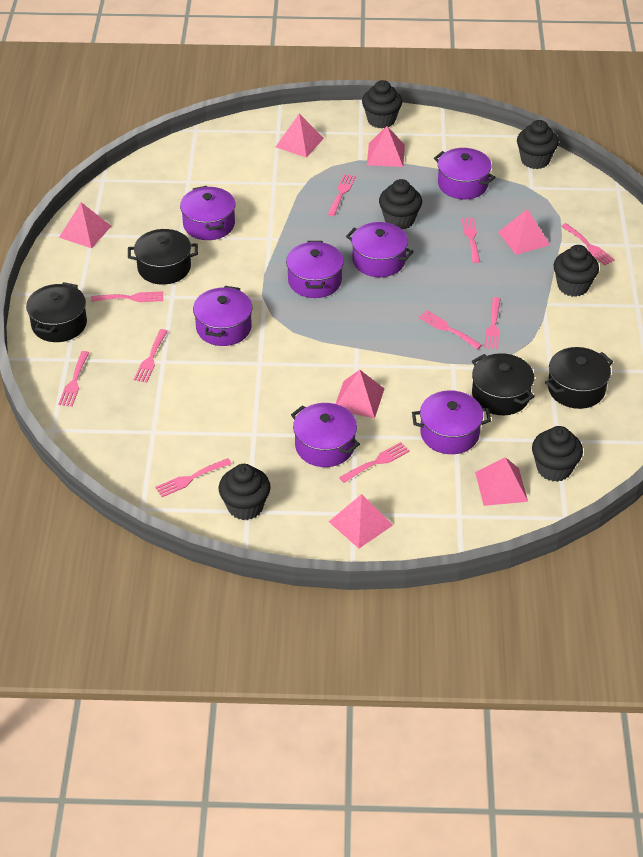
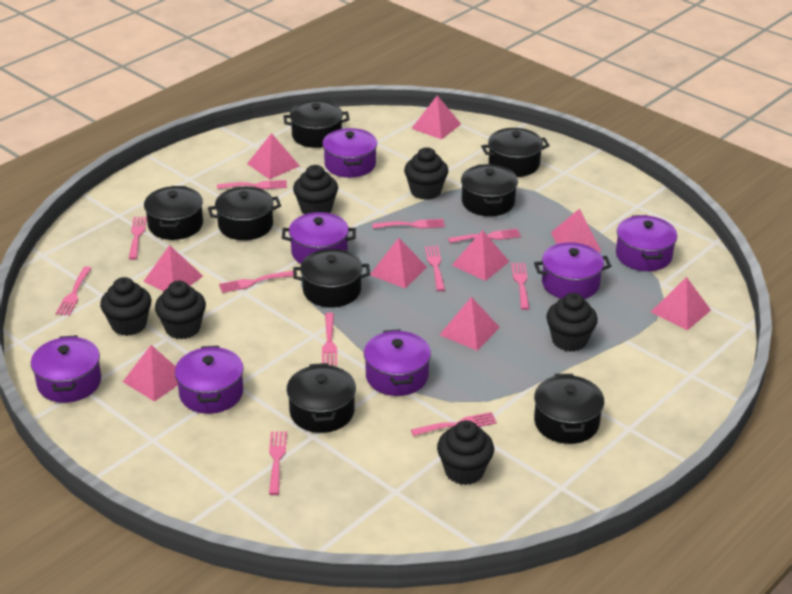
black pot: [26,282,87,342] [128,229,198,285] [472,353,535,415] [545,347,613,409] = 4 -> [144,186,203,240] [208,187,281,240] [283,100,349,148] [287,363,356,433] [293,249,370,307] [461,164,518,216] [481,128,550,177] [534,374,604,444] = 8
pink fork: [58,351,89,407] [91,291,163,302] [134,329,168,383] [155,458,232,497] [328,174,356,216] [339,442,410,483] [418,310,482,349] [462,218,480,263] [484,297,501,349] [561,223,615,265] = 10 -> [55,266,92,316] [129,216,147,260] [217,180,287,189] [219,271,293,293] [269,431,287,495] [322,313,337,366] [372,219,445,229] [411,412,497,436] [425,246,445,291] [448,229,521,243] [511,263,530,310] = 11
pink pyramid: [59,202,111,248] [276,114,324,158] [329,494,393,548] [336,370,385,418] [367,126,405,167] [475,457,528,506] [498,209,550,255] = 7 -> [123,345,178,402] [143,245,203,292] [247,133,299,179] [370,238,427,289] [411,95,461,140] [440,297,500,351] [452,230,510,281] [551,209,602,252] [651,277,711,330] = 9

